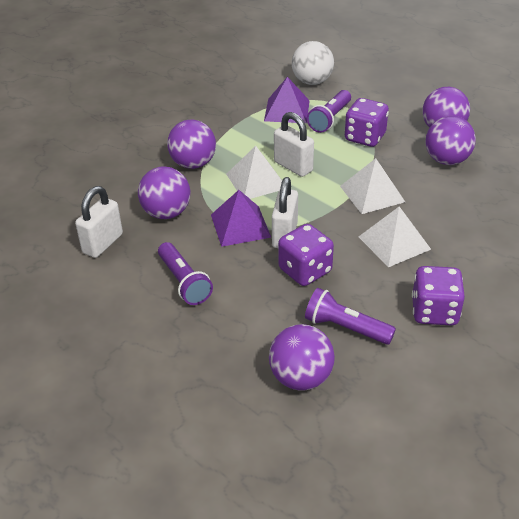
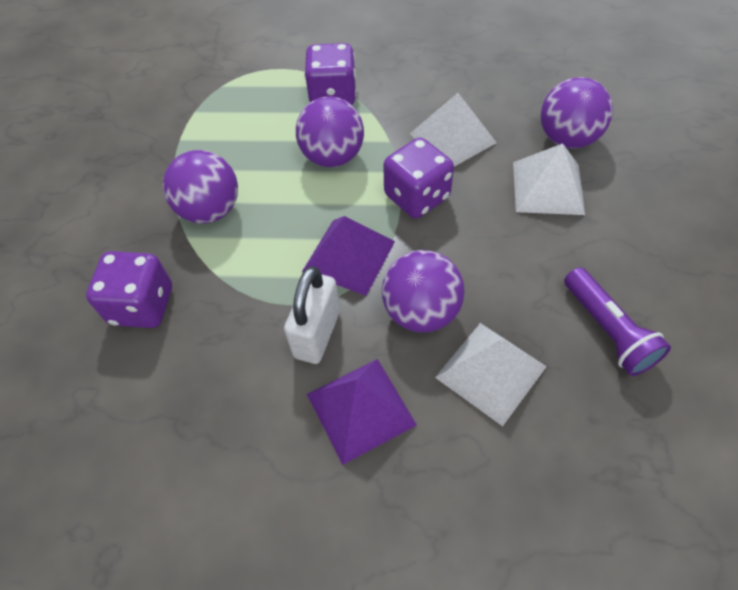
purple ball: [138,166,190,219] [167,119,216,169] [269,324,335,390] [422,87,470,128] [425,116,476,165] = 5 -> [163,150,238,224] [296,97,364,167] [382,250,464,333] [541,77,613,148] = 4
purple flashlight: [158,242,213,305] [305,288,396,345] [307,90,351,133] = 3 -> [564,267,671,376] = 1
white ball: [292,41,334,85] = 1 -> none = 0
white padlock: [75,186,123,258] [272,177,298,248] [274,112,314,177] = 3 -> [284,266,340,364] = 1

